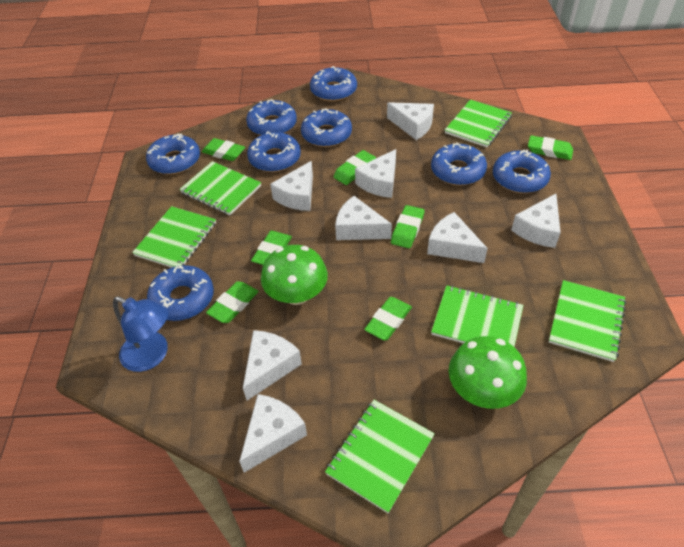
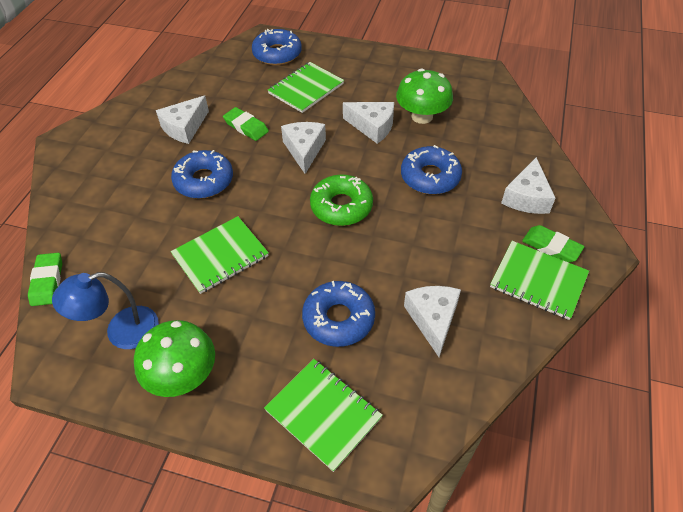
blue donut: [146,134,200,175] [147,265,214,321] [246,99,297,135] [247,131,301,172] [301,108,352,147] [310,66,357,101] [431,143,487,186] [493,149,551,193] = 8 -> [171,150,233,199] [252,29,302,65] [302,281,375,347] [401,145,462,194] = 4
green donut: none = 0 -> [310,174,373,226] = 1
green eraser: [202,138,245,161] [206,281,259,323] [251,231,292,265] [334,150,376,185] [364,297,412,340] [391,205,424,248] [528,135,573,160] = 7 -> [28,253,62,306] [223,107,269,141] [522,225,584,262] = 3
green notebook: [132,206,216,268] [179,161,261,215] [325,400,435,513] [431,285,524,347] [445,99,512,147] [549,280,626,362] = 6 -> [171,216,269,294] [264,359,383,472] [268,62,344,113] [490,241,589,320] = 4
white cheese: [239,394,307,473] [243,330,302,401] [270,161,313,211] [335,196,392,240] [355,149,396,198] [387,102,434,140] [427,212,488,263] [511,194,561,248] = 8 -> [156,96,209,144] [281,122,326,174] [343,102,394,144] [404,286,461,357] [501,157,555,214] = 5

